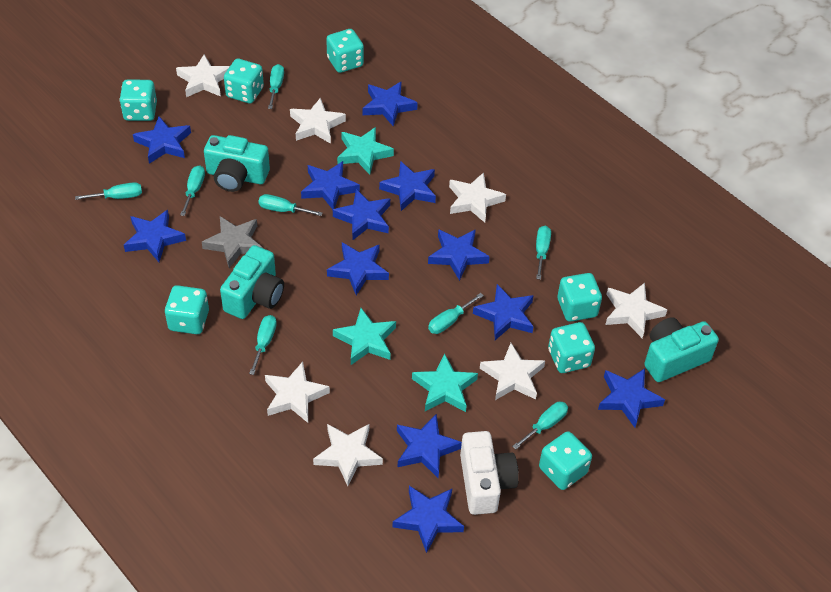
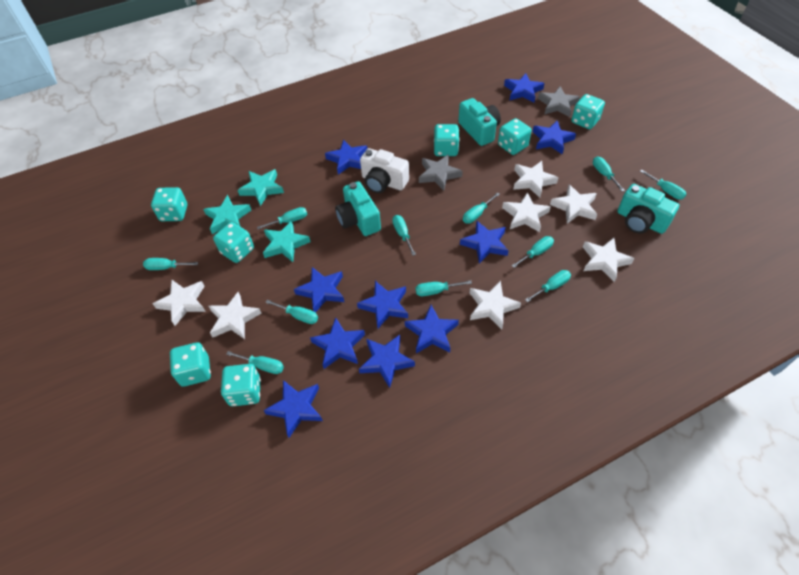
blue star: [124,210,186,262] [133,116,191,164] [301,161,360,209] [327,243,389,295] [333,189,390,240] [362,81,418,126] [379,161,436,211] [393,486,464,553] [397,414,462,478] [428,229,490,281] [473,284,534,340] [598,368,665,428] = 12 -> [264,380,323,438] [294,267,344,312] [310,317,365,369] [325,139,367,174] [357,281,408,328] [359,335,415,388] [405,305,459,353] [460,221,509,263] [504,73,545,103] [533,121,576,154] = 10
grey star: [202,216,263,268] = 1 -> [419,154,463,191] [538,86,580,117] = 2
turquoise screwdriver: [75,182,142,200] [180,165,205,216] [249,315,277,375] [258,194,323,216] [268,64,284,109] [428,293,484,334] [512,402,568,449] [536,226,551,280] = 8 -> [143,258,198,270] [226,351,284,374] [257,207,307,229] [265,300,318,324] [392,215,416,256] [416,280,472,296] [463,192,500,224] [511,236,554,268] [525,270,571,302] [593,156,625,192] [640,170,686,200] = 11

